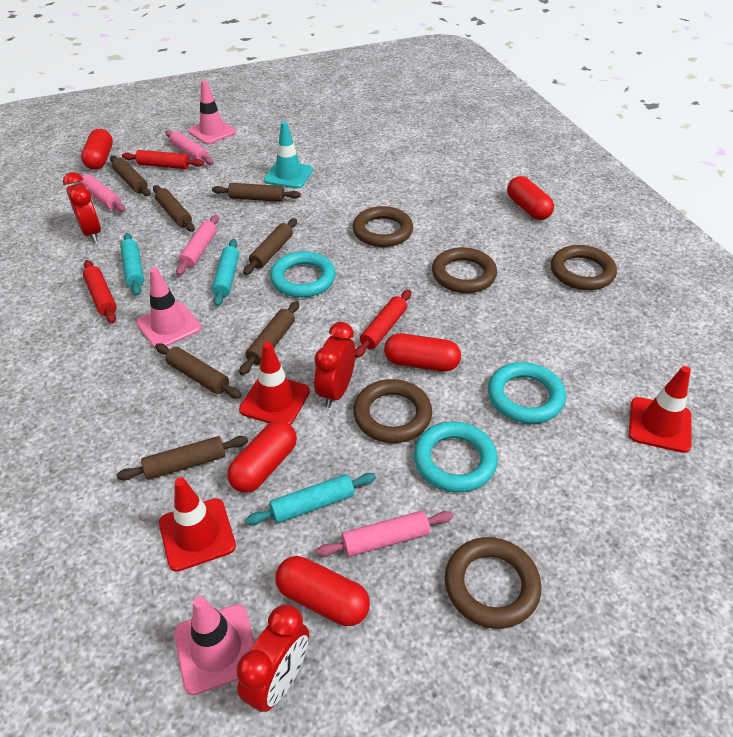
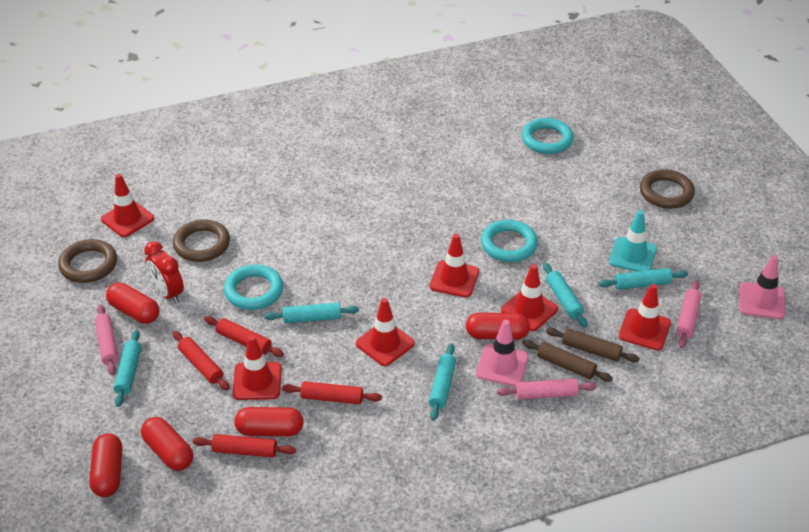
brown ring: [353,206,413,247] [353,379,432,443] [432,247,497,293] [445,537,541,629] [551,245,617,290] = 5 -> [58,239,117,283] [173,219,230,262] [640,169,695,209] = 3
brown rolling pin: [110,156,150,196] [116,436,248,480] [153,185,195,232] [155,343,241,398] [212,183,301,202] [239,301,299,375] [243,218,297,275] = 7 -> [522,340,613,382] [546,328,640,362] = 2
pink rolling pin: [78,173,125,212] [165,130,214,165] [176,215,219,276] [316,511,453,557] = 4 -> [94,304,119,375] [497,379,597,399] [676,281,702,348] = 3
pink traffic cone: [136,267,202,349] [174,596,255,695] [188,80,236,144] = 3 -> [476,320,529,386] [740,255,785,319] = 2
red clock: [63,172,101,242] [236,604,309,712] [314,322,356,408] = 3 -> [144,241,184,303] = 1
red rolling pin: [83,260,116,323] [122,150,204,169] [355,290,411,358] = 3 -> [173,331,229,391] [193,434,296,458] [204,316,284,357] [282,381,382,404] = 4
red traffic cone: [159,477,236,572] [239,342,310,425] [629,366,692,453] = 3 -> [101,174,154,237] [233,335,281,400] [356,298,415,366] [430,233,479,297] [501,264,558,331] [619,284,671,350] = 6
turquoise rolling pin: [120,233,144,296] [212,239,239,307] [245,473,376,525] = 3 -> [114,330,141,407] [264,303,359,323] [429,343,456,421] [543,263,587,328] [599,268,688,290] = 5

